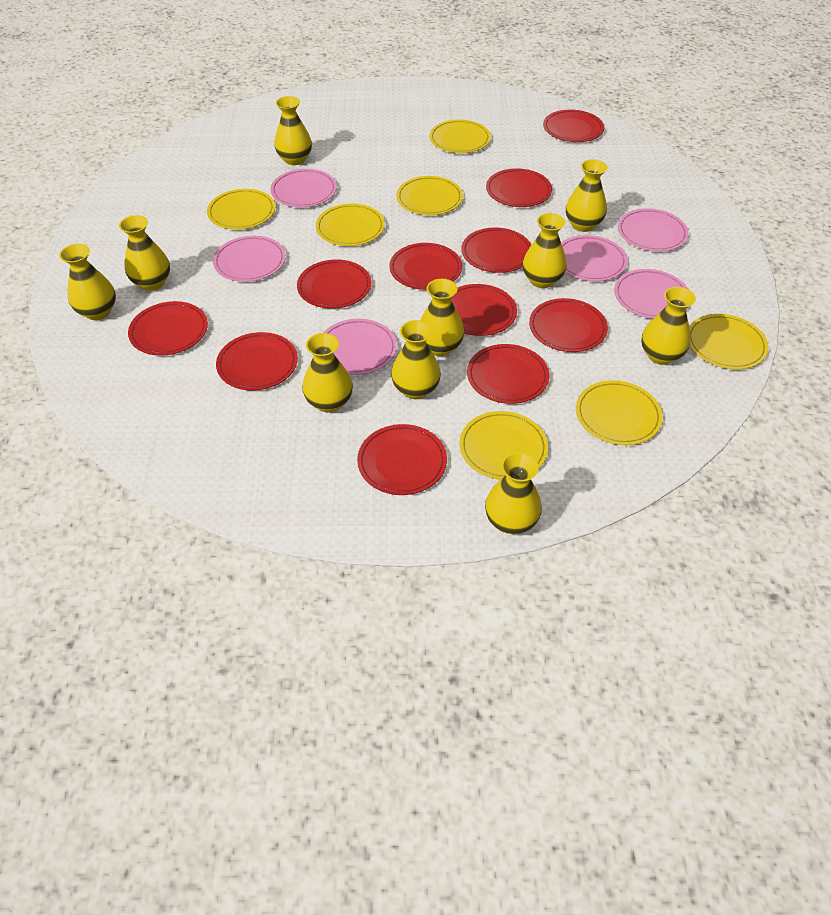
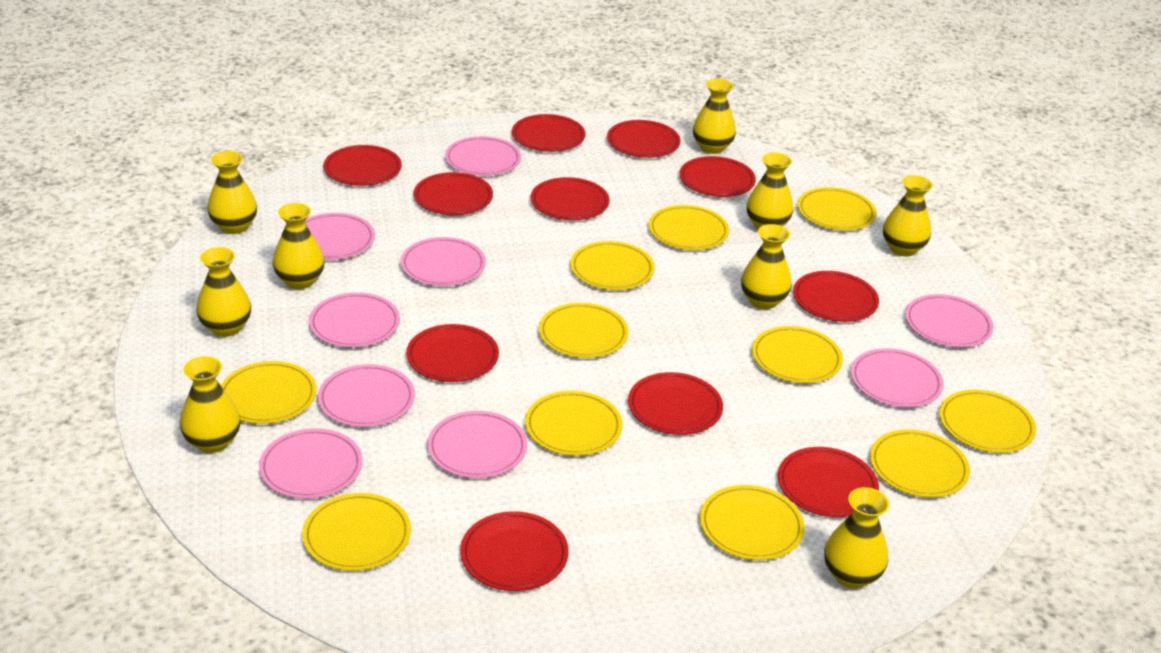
pink plate: [213,236,286,282] [270,169,337,207] [323,319,397,375] [561,235,628,281] [614,269,688,319] [618,208,689,252] = 6 -> [259,428,363,499] [305,213,375,260] [309,292,400,348] [318,364,415,427] [401,237,486,286] [427,411,527,478] [445,136,521,176] [851,348,944,408] [905,294,994,348] = 9
yellow plate: [207,189,275,230] [316,204,385,246] [396,176,463,215] [429,120,491,153] [459,411,548,480] [576,380,663,445] [689,314,769,370] = 7 -> [221,361,317,424] [302,493,411,571] [525,391,622,456] [539,303,629,358] [570,241,655,290] [649,205,729,250] [700,485,805,560] [752,326,843,383] [798,187,876,231] [870,429,970,498] [939,390,1036,453] = 11
yellow vase: [59,244,116,320] [119,215,170,291] [274,96,312,165] [303,333,353,413] [391,320,441,399] [420,279,464,356] [485,452,542,534] [523,213,567,288] [566,159,608,232] [641,287,696,365] = 10 -> [180,356,240,453] [196,247,251,337] [207,151,257,234] [273,203,325,289] [693,79,736,154] [741,224,792,309] [747,153,794,229] [824,487,889,588] [883,175,933,256] = 9

